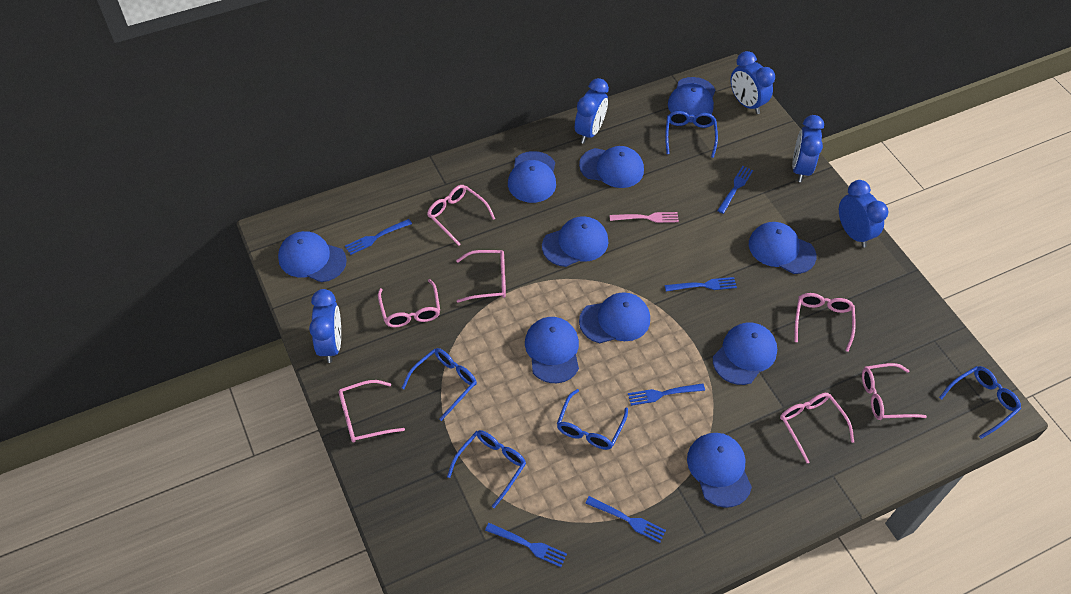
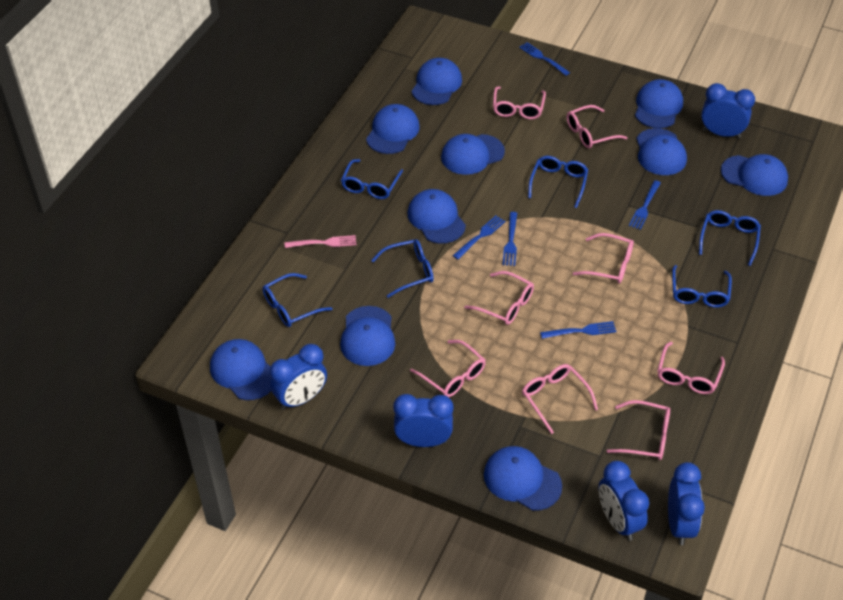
blue fork: [345,219,412,255] [485,523,567,567] [585,496,666,543] [628,383,705,406] [665,277,737,292] [717,166,753,214] = 6 -> [453,216,505,259] [503,212,517,266] [519,42,570,76] [540,321,617,339] [629,180,661,230] = 5
blue glasses: [402,348,477,421] [447,430,526,508] [557,389,628,450] [665,111,718,158] [939,366,1021,439] = 5 -> [262,273,332,327] [341,159,403,199] [371,239,434,298] [528,156,588,208] [672,265,732,308] [699,210,761,266] = 6
pink glasses: [338,380,405,442] [378,279,440,327] [427,185,495,246] [456,250,506,303] [780,393,854,463] [795,293,856,352] [862,363,927,420] = 7 -> [410,340,486,397] [464,271,534,325] [493,87,546,119] [522,364,598,434] [567,105,628,148] [573,233,634,283] [607,400,670,460] [657,342,725,394] = 8

